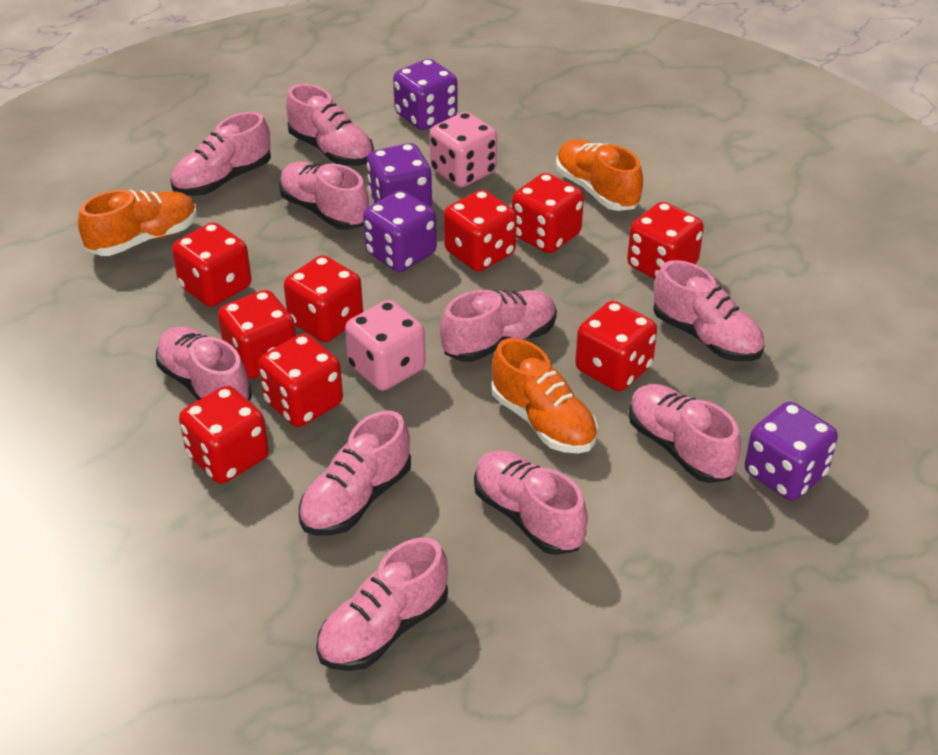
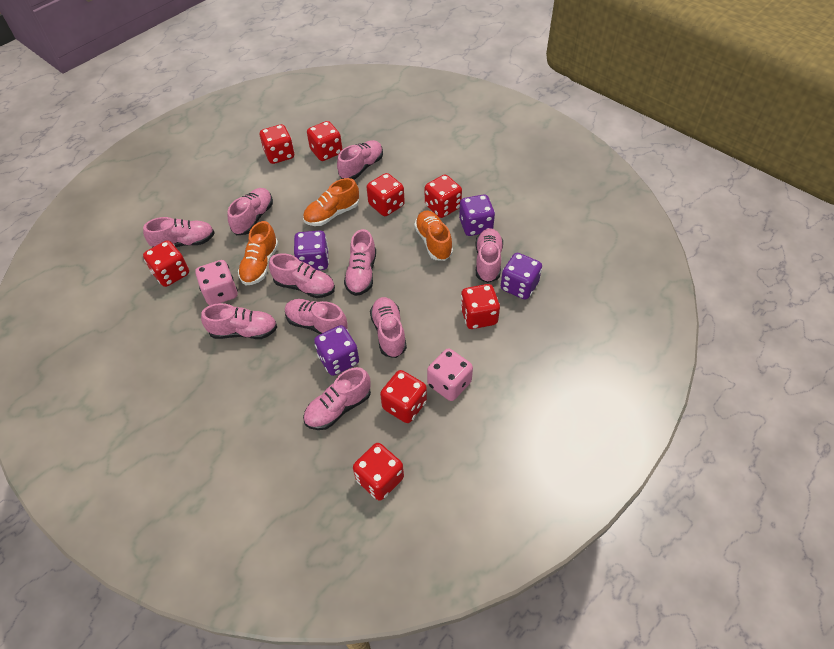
red dice: [172,222,251,307] [179,386,269,483] [218,290,296,379] [258,334,343,427] [284,255,363,342] [444,190,517,272] [512,173,584,253] [575,301,657,391] [627,202,704,279] = 9 -> [143,240,189,287] [260,124,294,164] [307,121,343,161] [353,443,404,501] [367,173,405,216] [380,370,427,423] [425,174,462,218] [460,284,500,329] = 8

